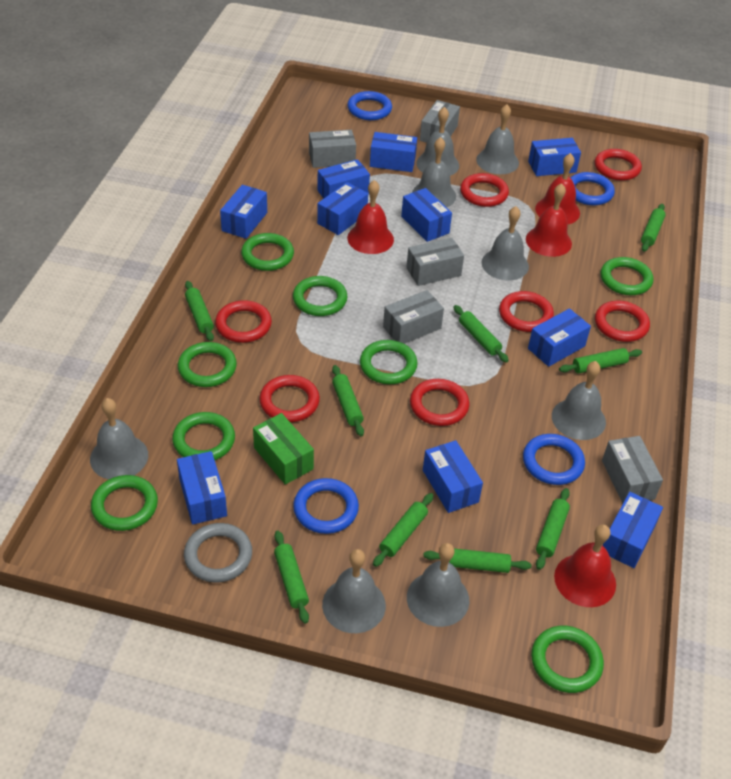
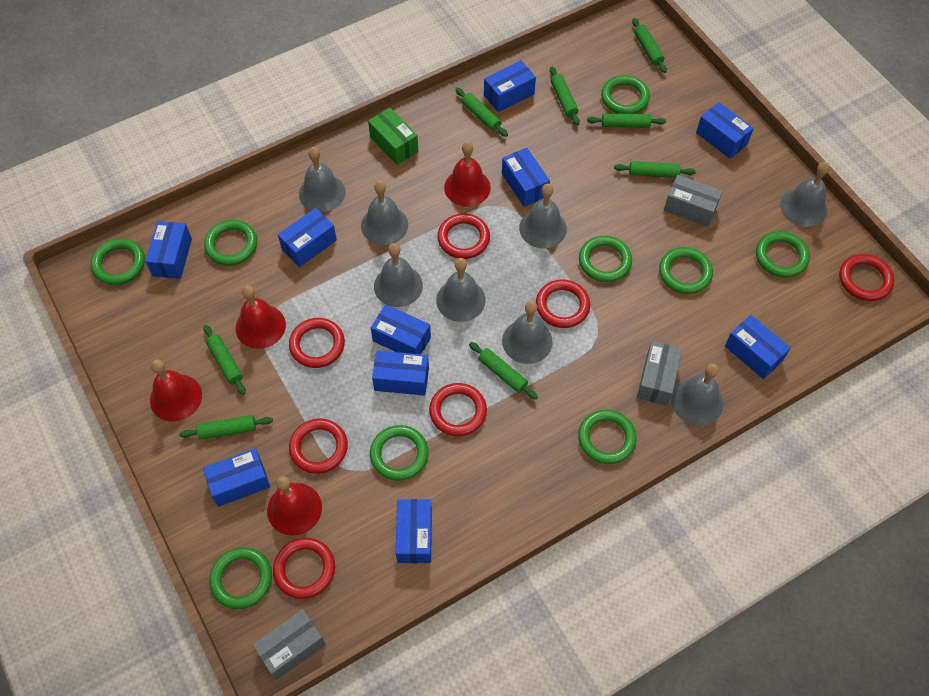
blue ring: [293,478,359,534] [347,91,392,120] [523,434,585,485] [570,172,615,205] = 4 -> none = 0
green ring: [91,475,158,531] [172,412,235,460] [178,342,237,387] [241,233,294,271] [293,276,348,316] [360,340,417,384] [531,626,604,693] [601,257,654,295] = 8 -> [91,238,145,285] [204,220,257,266] [209,547,272,609] [370,425,429,481] [578,410,637,464] [579,236,632,282] [601,75,650,114] [659,247,713,294] [756,231,810,278] = 9
green rolling pin: [185,281,214,341] [274,531,309,624] [332,365,364,436] [373,493,433,567] [423,548,531,573] [453,305,509,363] [536,488,570,570] [559,348,642,374] [641,204,666,252] = 9 -> [179,415,273,440] [203,325,246,395] [455,88,508,137] [469,342,538,400] [550,67,580,126] [587,113,666,128] [614,161,696,178] [632,18,667,73] = 8
grey box: [309,130,356,168] [383,290,444,344] [406,238,464,286] [420,100,460,143] [602,436,663,503] = 5 -> [253,609,326,680] [637,341,682,406] [664,175,723,227] = 3
grey ring: [184,523,252,583] = 1 -> none = 0

